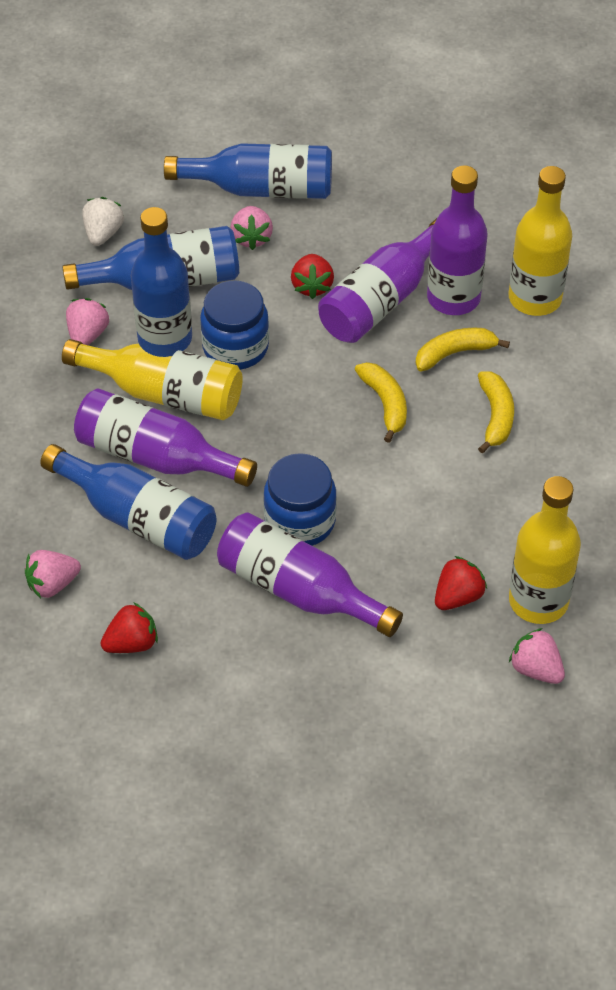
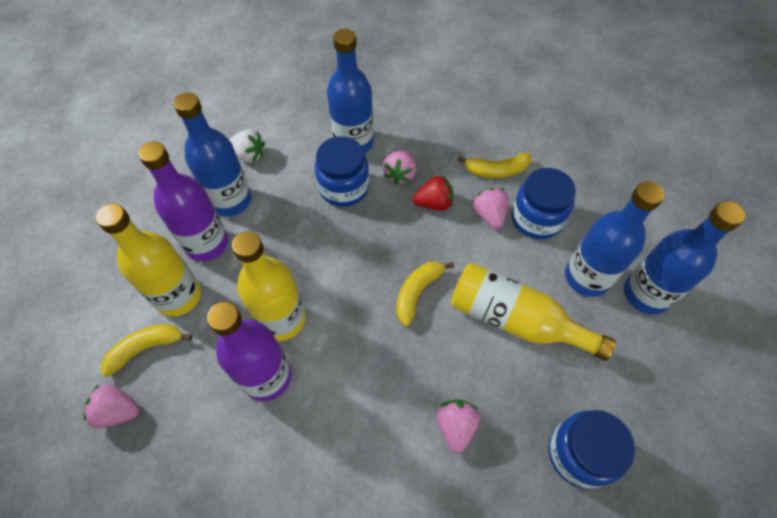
blue jar: [200,281,269,370] [263,453,337,546] = 2 -> [315,136,369,207] [512,168,576,239] [548,410,636,489] = 3
purple bottle: [74,388,257,487] [217,512,403,637] [318,217,438,343] [427,165,488,315] = 4 -> [138,141,228,261] [207,302,291,401] = 2
red strawberry: [101,602,158,653] [291,254,334,299] [435,556,487,610] = 3 -> [413,175,453,211] = 1

